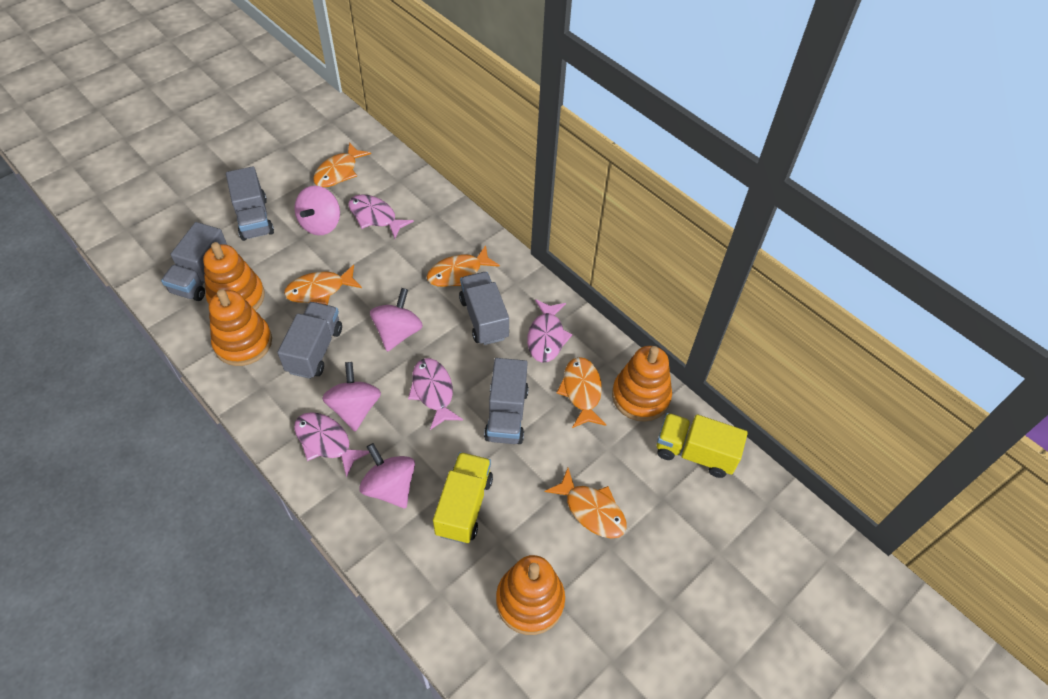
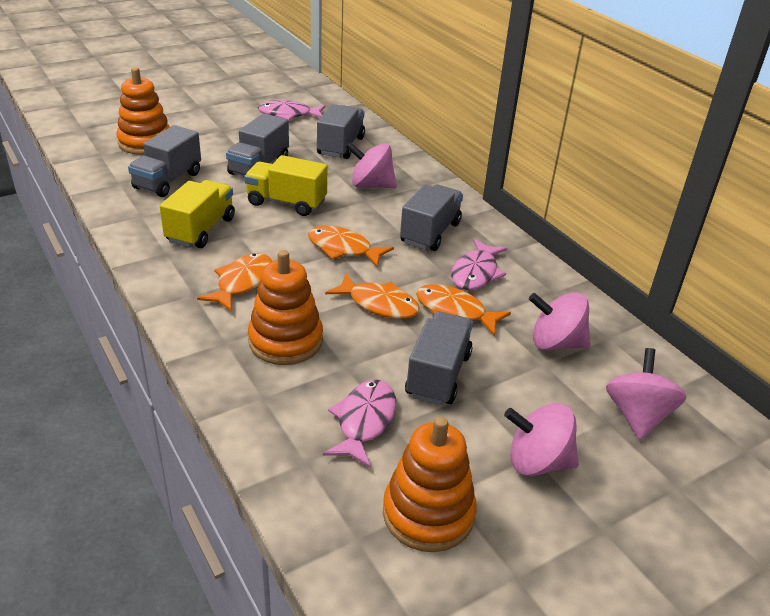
orange fish: [284,265,362,305] [313,142,371,187] [427,245,500,287] [544,468,627,539] [557,357,606,428] = 5 -> [197,253,272,312] [308,226,394,267] [325,273,420,319] [416,284,511,336] = 4
orange stacking toy: [203,242,265,311] [209,289,272,366] [496,555,565,635] [612,346,672,422] = 4 -> [117,67,170,155] [248,250,323,365] [383,417,477,552] = 3
pink fish: [294,412,370,478] [349,194,414,239] [408,358,463,430] [527,299,573,363] = 4 -> [258,100,325,121] [323,380,396,468] [451,239,507,290] = 3

